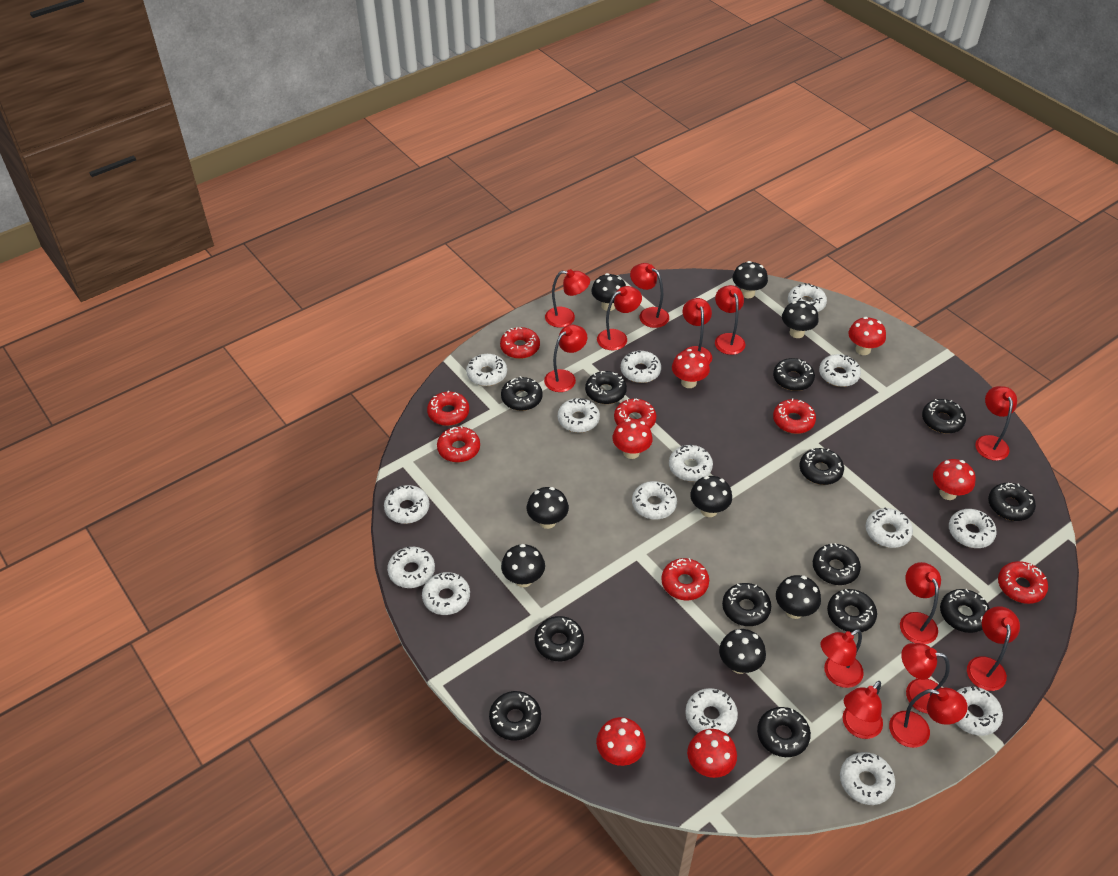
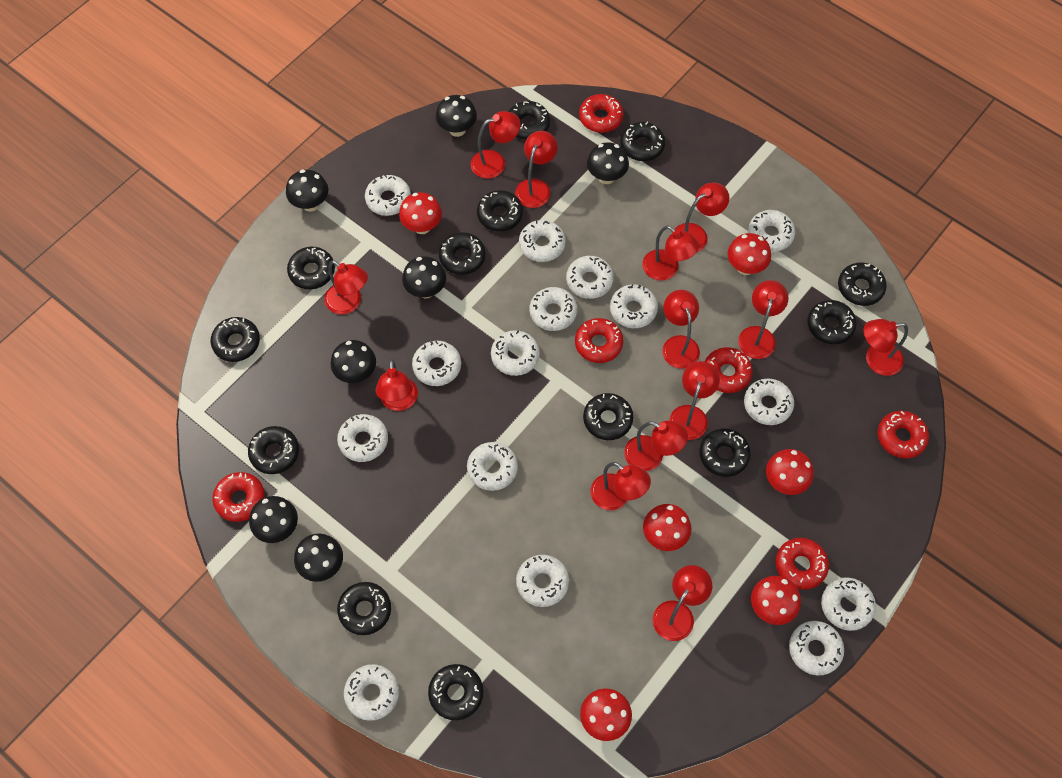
black mushroom: [501,544,545,587] [527,487,569,529] [591,273,626,311] [690,476,732,517] [719,629,766,674] [732,261,768,298] [776,575,821,619] [782,301,819,338] = 8 -> [249,496,298,543] [286,170,328,212] [294,534,343,582] [330,340,376,383] [402,256,446,299] [436,95,477,137] [587,142,629,184] = 7
red donut: [427,390,469,426] [437,426,480,462] [500,327,540,359] [614,398,656,428] [661,558,709,600] [773,398,816,434] [998,561,1048,604] = 7 -> [212,472,265,522] [575,318,623,363] [579,94,624,133] [705,347,753,393] [776,538,829,590] [878,411,929,458] = 6

